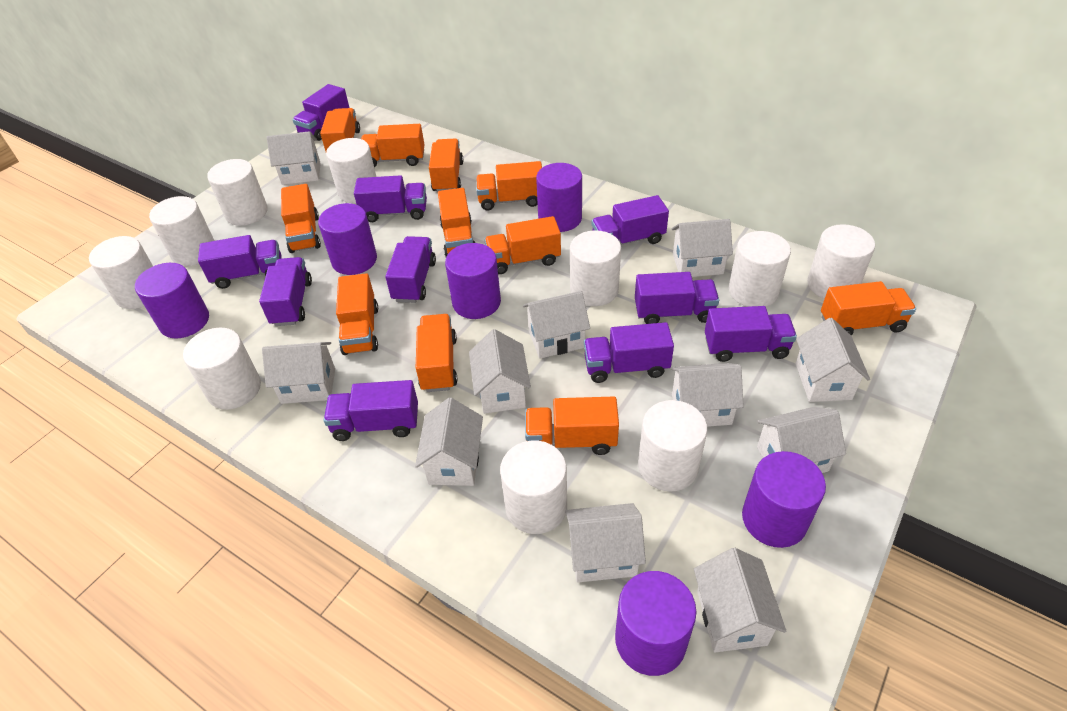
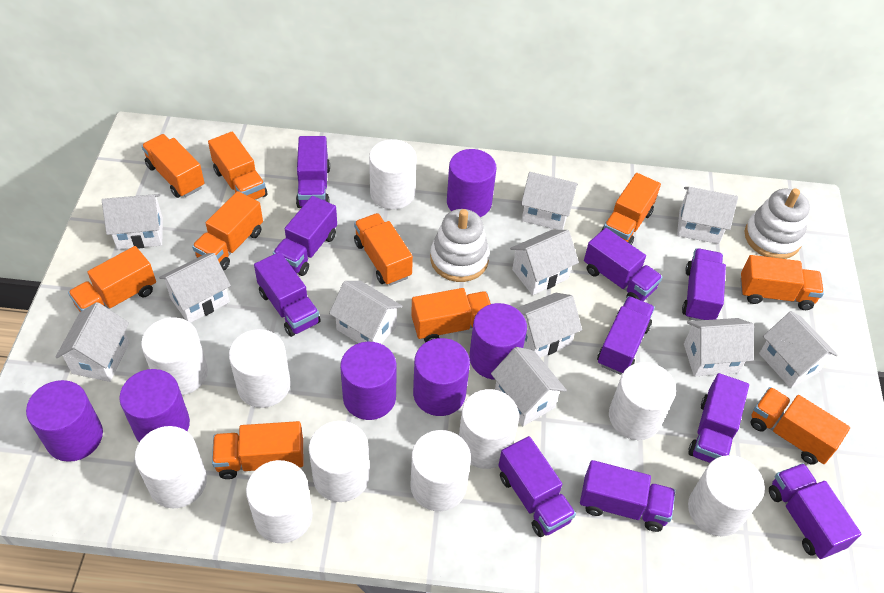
orange truck: [281,184,321,253] [320,108,360,151] [336,273,378,355] [361,124,425,167] [416,314,457,392] [429,139,463,192] [438,188,475,257] [476,161,542,211] [484,216,561,274] [525,396,619,455] [821,281,916,335] = 11 -> [68,246,156,312] [141,134,204,198] [192,191,263,271] [208,132,268,200] [212,421,304,479] [354,213,413,286] [411,288,491,343] [601,173,661,245] [740,255,824,310] [751,387,850,465] = 10
white stacking toy: none = 0 -> [430,209,490,282] [745,188,810,259] = 2

